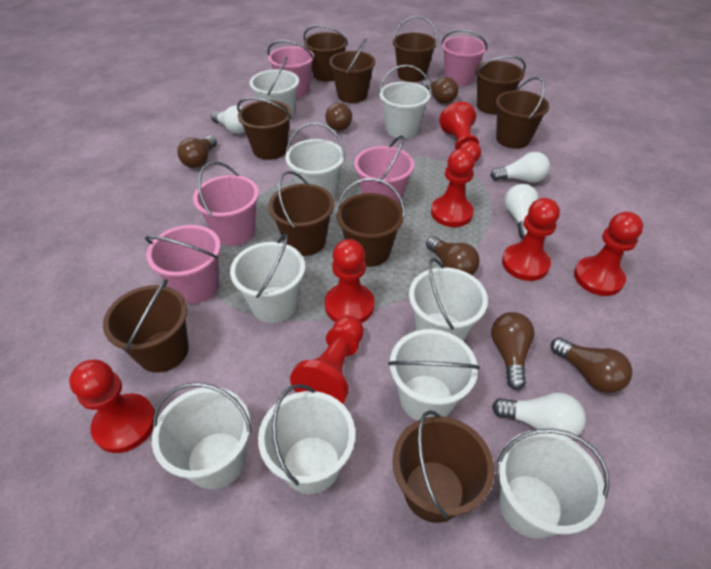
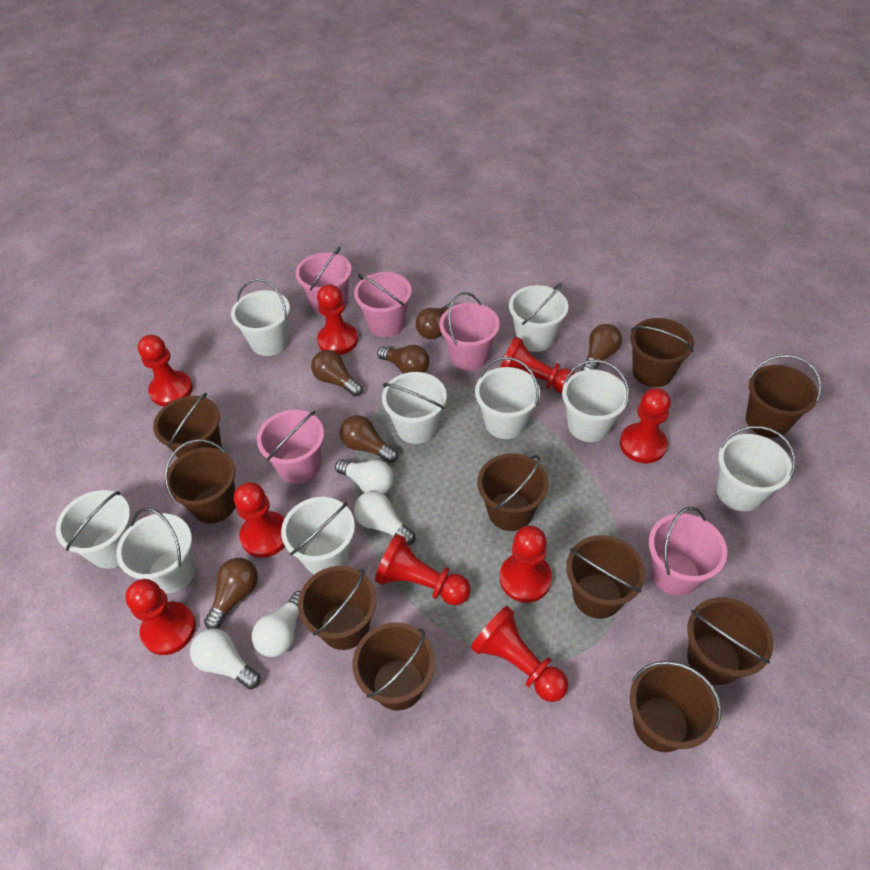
red pawn: [69,360,155,453] [290,316,364,404] [325,239,374,323] [431,149,475,227] [439,102,481,162] [502,198,560,281] [574,212,643,296] = 7 -> [125,579,196,655] [138,335,193,406] [234,482,285,558] [317,284,358,355] [375,534,471,605] [470,606,568,702] [500,525,552,603] [501,337,575,394] [620,388,671,463] = 9

